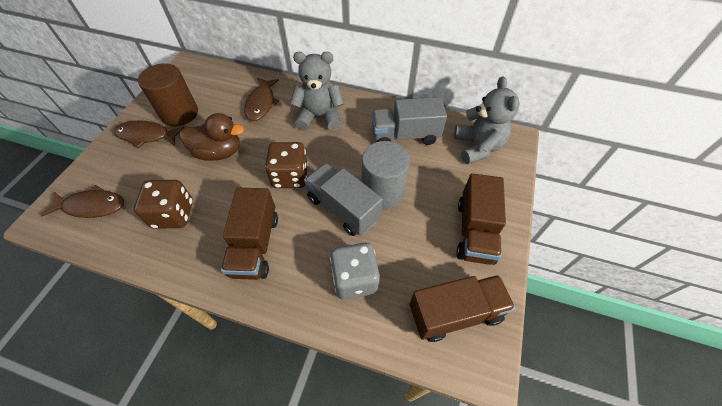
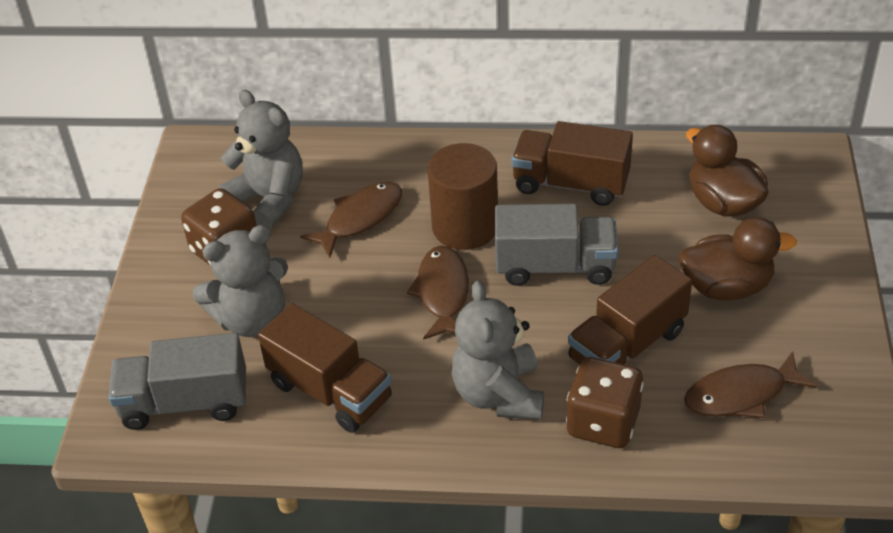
brown duck: [180,113,244,160] = 1 -> [679,217,797,301] [686,125,768,217] = 2
grey cylinder: [362,141,410,210] = 1 -> none = 0
grey dice: [330,243,380,300] = 1 -> none = 0
grey teddy bear: [290,52,344,131] [454,76,520,164] = 2 -> [192,225,288,337] [219,90,303,229] [451,280,544,420] = 3

